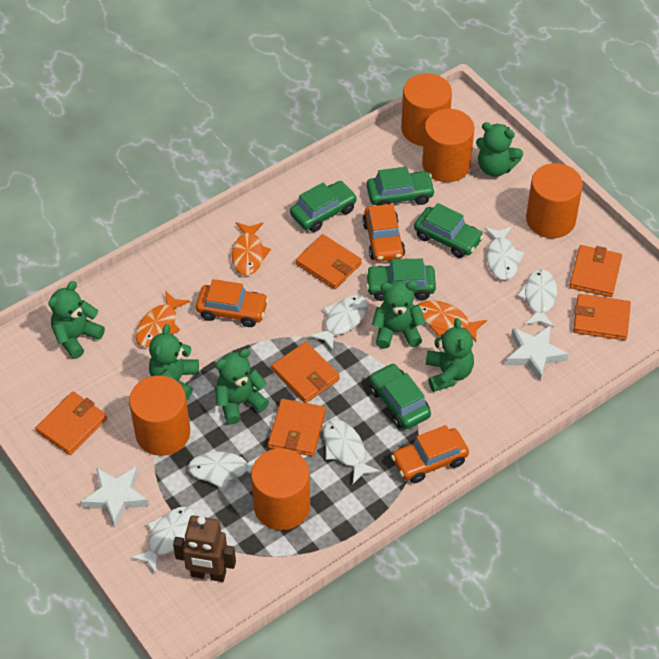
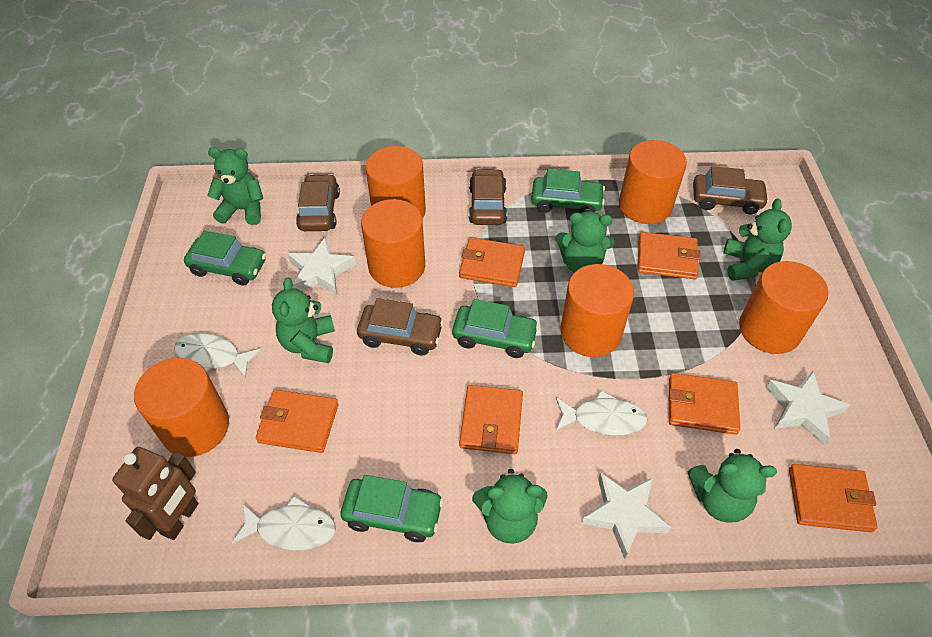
brown car: none = 0 -> [296,174,340,231] [357,298,444,356] [469,168,507,225] [693,166,769,215] = 4
green car: [290,181,357,232] [366,259,436,301] [367,166,435,205] [369,363,431,429] [414,203,484,258] = 5 -> [184,230,266,286] [341,475,444,542] [452,299,539,358] [531,169,605,213] = 4
orange car: [196,279,269,327] [362,204,405,262] [391,425,469,483] = 3 -> none = 0
orange cylinder: [129,375,190,456] [251,448,310,530] [401,73,452,146] [422,109,474,182] [526,163,583,238] = 5 -> [134,358,229,457] [361,199,425,288] [366,146,426,219] [561,264,634,357] [619,140,687,224] [739,261,828,354] = 6
orange fish: [136,290,190,347] [232,222,271,276] [418,300,487,342] = 3 -> none = 0
white fish: [131,506,196,574] [188,451,259,490] [309,295,368,351] [323,420,380,484] [484,226,525,280] [517,269,557,328] = 6 -> [174,333,261,378] [232,496,336,550] [556,390,647,436] = 3
white star: [81,466,149,528] [506,326,569,381] = 2 -> [288,238,356,295] [581,472,671,559] [765,371,850,445] = 3

